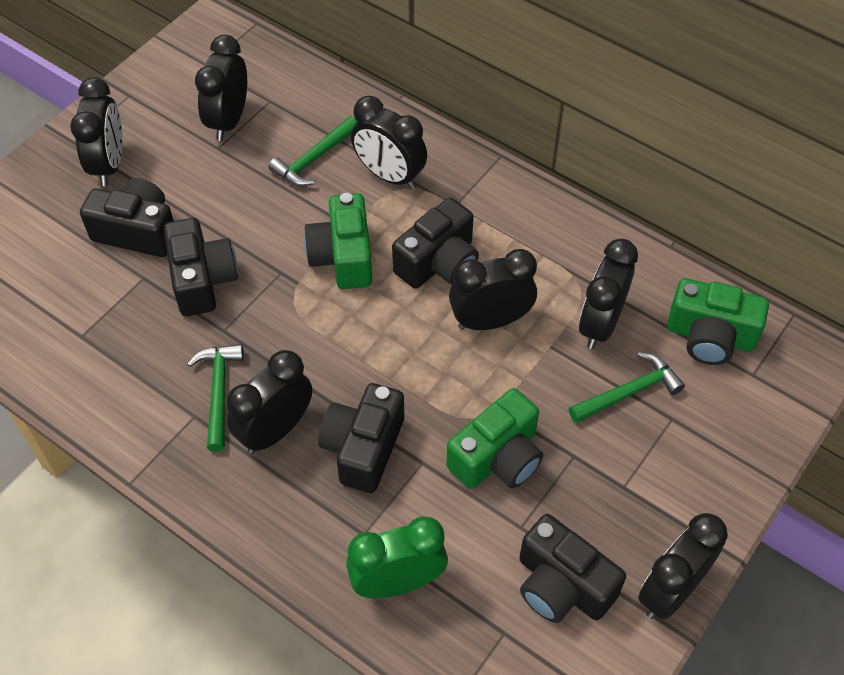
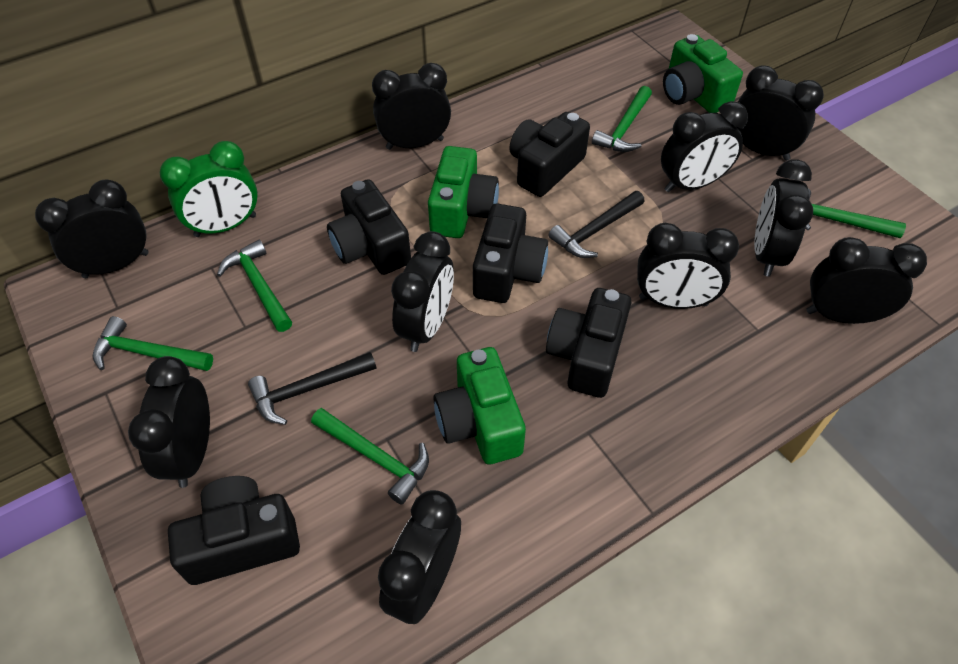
black clock: [70,78,123,186] [195,35,247,141] [226,350,312,454] [351,96,427,189] [449,249,537,330] [579,239,638,349] [638,513,728,620] = 7 -> [35,180,149,278] [128,356,210,488] [372,63,451,150] [378,490,461,624] [391,231,454,352] [637,223,739,309] [661,101,748,192] [737,66,824,161] [754,159,813,277] [806,237,927,324] = 10
black hammer: none = 0 -> [248,352,376,425] [548,191,645,258] = 2
green hammer: [187,344,244,452] [268,116,358,186] [569,352,685,423] = 3 -> [92,316,213,371] [217,240,292,332] [311,408,429,505] [592,86,652,152] [805,188,906,238] = 5

